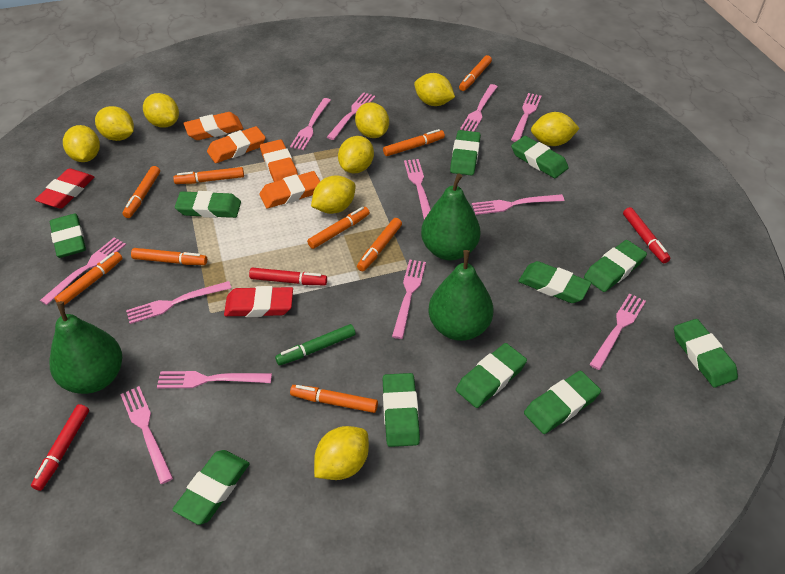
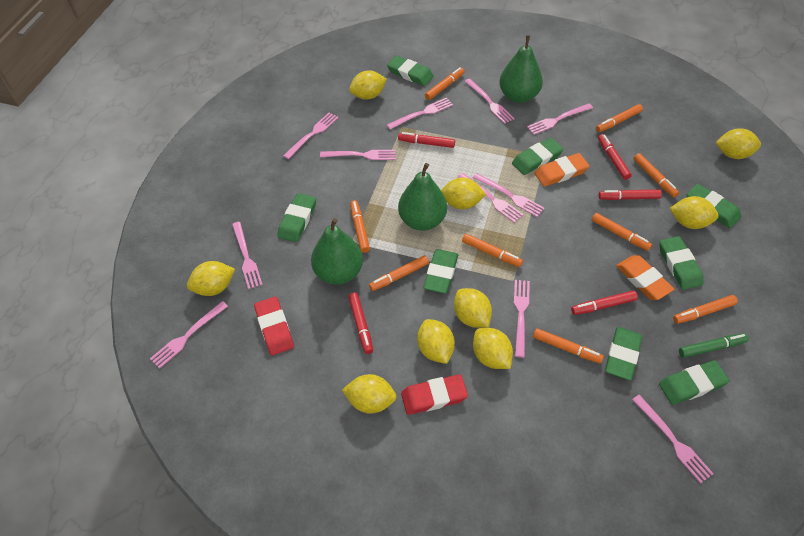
green eraser: [50,214,86,258] [172,450,250,525] [175,191,241,218] [383,373,420,447] [450,130,481,176] [456,343,527,408] [511,136,569,178] [519,261,592,303] [524,371,601,434] [584,240,647,292] [674,319,738,388] = 11 -> [277,193,316,242] [387,55,434,86] [423,249,458,294] [512,138,564,175] [605,327,642,380] [659,236,703,290] [659,360,729,405] [687,184,741,228] = 8
orange eraser: [183,112,243,140] [207,126,266,163] [260,139,298,182] [260,171,320,209] = 4 -> [534,153,589,187] [616,255,674,300] = 2
pink fork: [40,237,126,305] [120,386,173,484] [126,281,231,324] [157,371,272,388] [290,98,331,150] [327,92,376,140] [392,259,426,339] [404,159,431,220] [460,84,498,132] [472,194,564,215] [511,93,542,142] [589,293,646,370] = 12 -> [150,301,228,369] [232,222,263,289] [283,113,338,159] [320,150,396,160] [387,98,453,129] [458,173,524,223] [464,78,515,124] [473,173,545,217] [514,280,530,358] [527,104,593,135] [632,395,714,484] = 11
red marker: [31,404,89,491] [249,268,327,285] [623,207,670,263] = 3 -> [348,292,373,354] [398,132,455,148] [571,291,638,315] [598,134,632,180] [598,189,662,200] = 5

